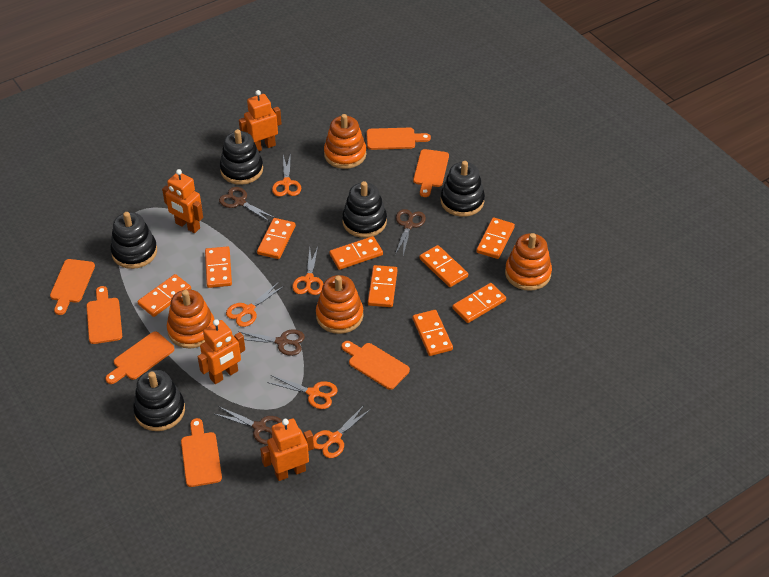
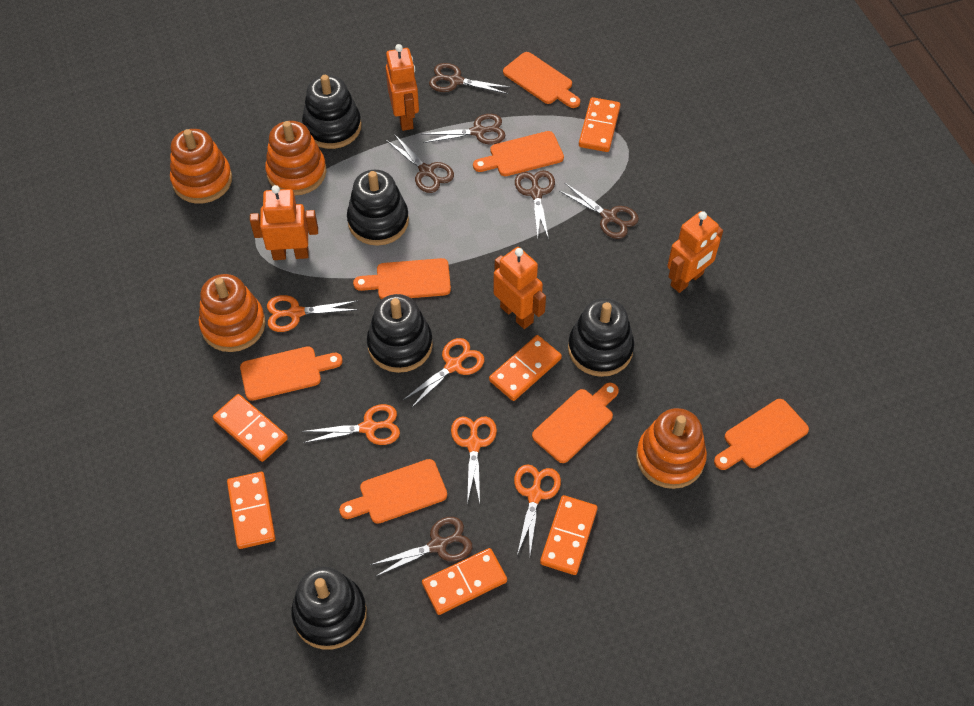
brown scissors: [215,406,282,445] [219,187,275,222] [237,330,305,356] [395,209,426,256] = 4 -> [370,517,472,577] [386,134,454,193] [423,114,505,144] [429,63,511,94] [515,170,555,239] [558,183,639,239] = 6
orange domino: [138,274,191,317] [205,246,232,288] [257,218,296,259] [330,236,383,270] [368,265,398,307] [413,310,453,356] [420,245,468,287] [452,283,506,323] [476,217,515,259] = 9 -> [213,394,288,462] [227,472,276,549] [422,548,507,615] [489,335,562,401] [540,495,598,575] [579,97,621,152] = 6

